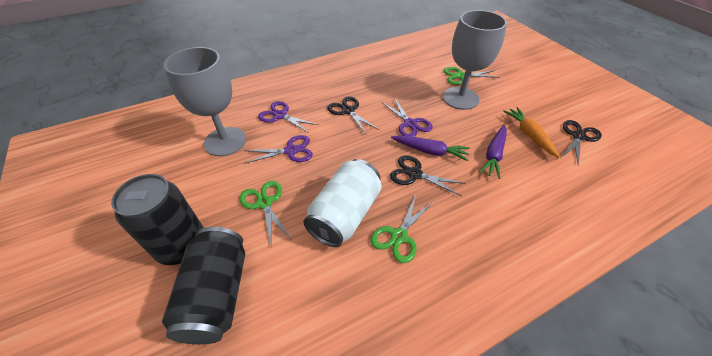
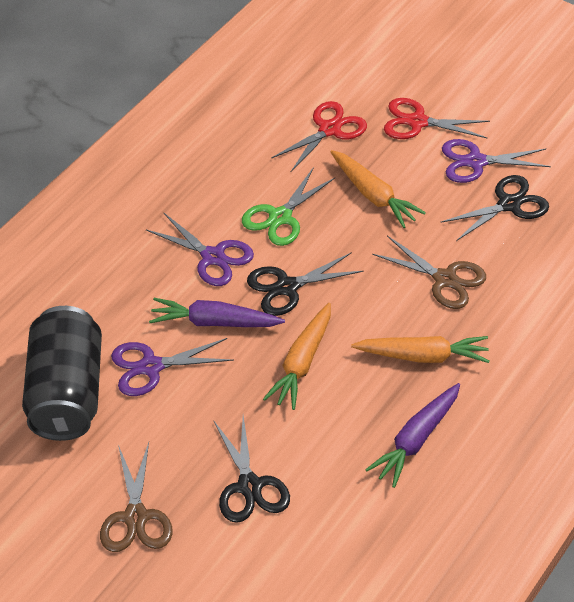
black can: [111,174,204,265] [162,227,245,344] = 2 -> [22,306,102,441] = 1
brown scissors: none = 0 -> [100,442,173,552] [372,236,486,309] = 2
green scissors: [239,181,292,248] [370,195,433,263] [443,67,500,85] = 3 -> [242,167,335,246] = 1
grey goblet: [164,47,246,156] [443,10,507,110] = 2 -> none = 0
orange carrot: [503,107,560,158] = 1 -> [263,303,331,410] [330,150,426,228] [351,336,489,363] = 3
red scissors: none = 0 -> [271,101,367,172] [384,98,490,139] = 2
white can: [303,159,382,247] = 1 -> none = 0

